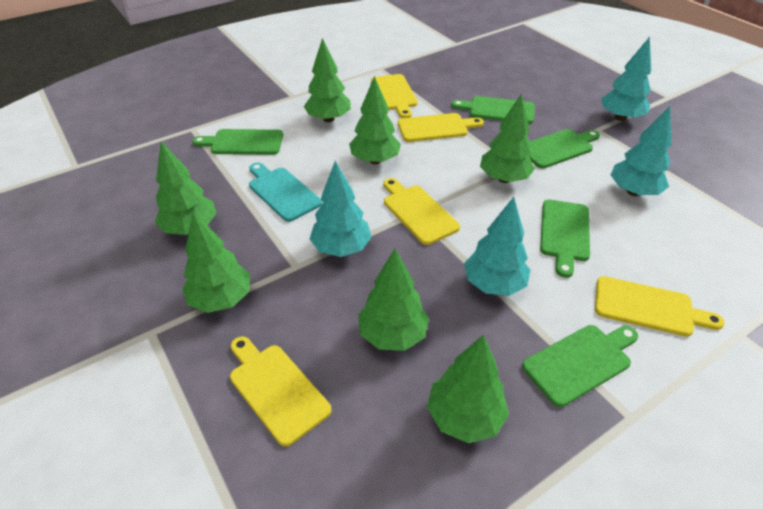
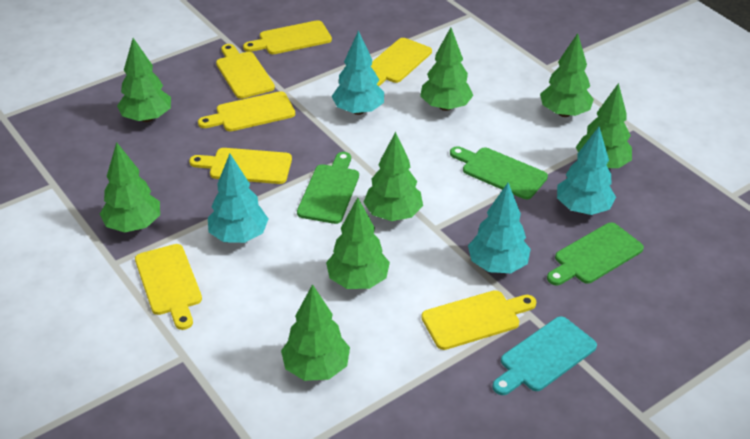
green cutting board: [192,129,283,155] [452,96,535,124] [522,325,638,407] [528,129,600,169] [540,200,590,278] = 5 -> [297,152,359,224] [450,146,548,199] [547,223,644,285] = 3
green tree: [155,141,217,235] [182,212,251,313] [304,38,351,122] [349,76,401,164] [358,248,429,351] [427,335,509,443] [480,93,535,183] = 7 -> [100,142,160,232] [117,38,171,122] [281,284,350,381] [326,197,390,289] [363,132,423,221] [420,27,473,111] [540,33,594,117] [576,83,632,168] = 8
yellow cutting board: [230,336,331,447] [371,74,418,118] [384,178,460,245] [398,113,484,142] [595,276,725,337] = 5 -> [135,244,202,330] [189,148,292,184] [198,91,295,131] [216,44,275,99] [243,20,332,54] [371,38,432,86] [421,290,536,350] = 7

